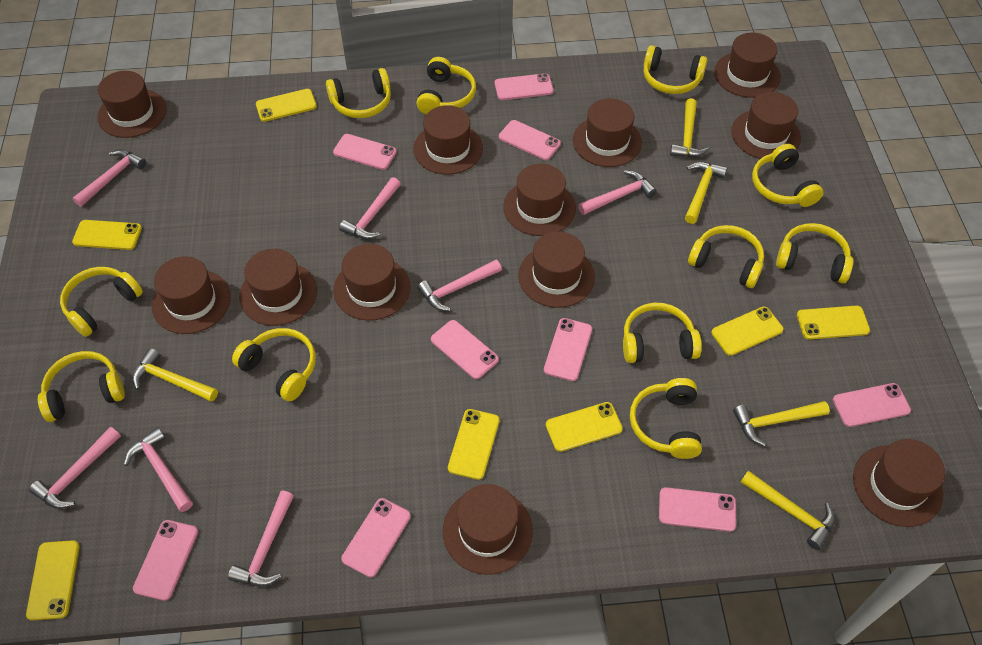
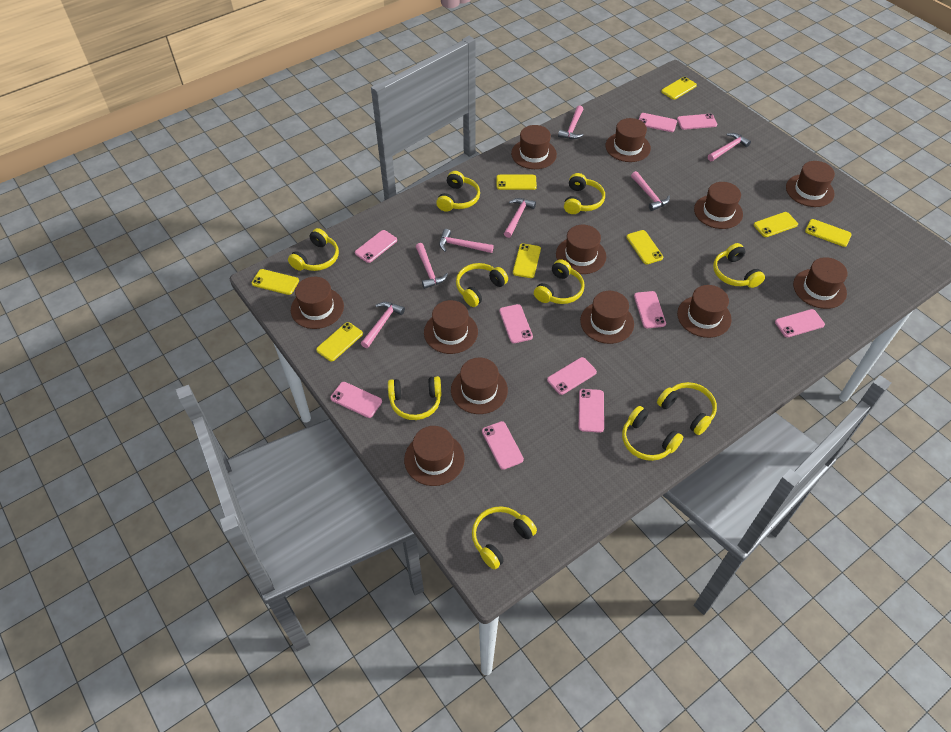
pink phone: [133,520,198,601] [333,134,397,170] [341,498,411,577] [431,320,499,379] [495,73,554,100] [499,120,561,160] [544,318,592,381] [659,487,736,532] [833,383,911,427] = 9 -> [330,382,382,418] [355,230,397,263] [482,421,524,470] [499,304,533,343] [547,357,597,395] [579,389,604,433] [634,291,666,328] [639,113,677,132] [677,114,717,130] [775,309,825,337] = 10
yellow hammer: [132,348,218,402] [670,98,709,157] [685,162,727,224] [733,401,830,446] [740,470,835,550] = 5 -> none = 0
yellow headphones: [38,351,125,422] [60,267,143,337] [232,328,316,401] [326,68,391,118] [416,57,476,114] [623,303,702,363] [630,378,702,459] [644,45,708,94] [688,225,764,288] [752,144,823,207] [776,223,853,283] = 11 -> [288,228,339,271] [388,376,442,420] [436,171,480,212] [456,263,508,307] [472,506,537,569] [534,259,585,304] [564,173,605,214] [622,406,683,461] [657,382,717,435] [713,243,765,288] = 10
yellow phone: [26,540,80,621] [72,220,142,250] [256,89,317,122] [448,409,500,480] [546,402,623,452] [712,306,784,356] [797,306,870,340] = 7 -> [252,269,299,295] [316,322,363,361] [496,175,537,190] [513,243,541,278] [626,230,663,264] [661,77,697,100] [754,212,798,237] [805,219,852,247] = 8

